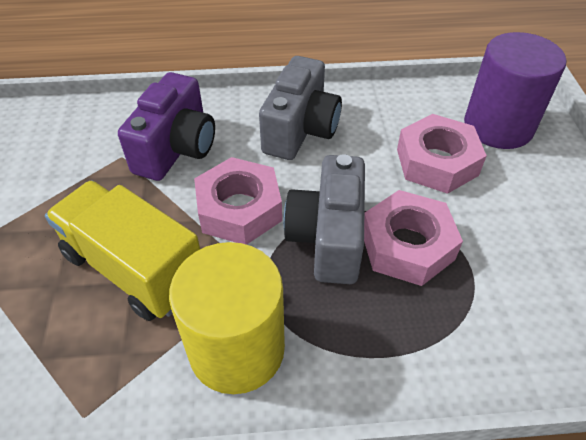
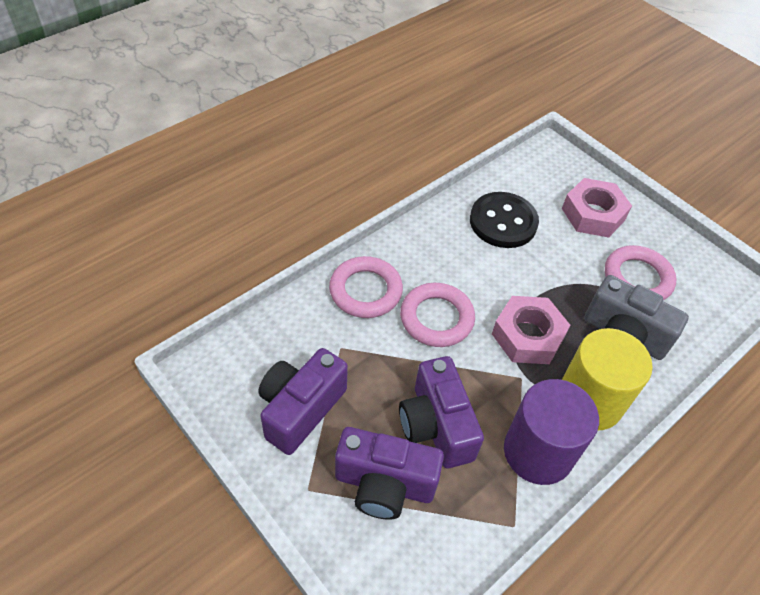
black button: none = 0 -> [470,192,539,248] = 1
grey camera: [259,56,342,160] [283,154,365,284] = 2 -> [584,275,689,360] = 1
pink nut: [194,157,282,245] [364,190,463,286] [397,114,487,194] = 3 -> [492,296,570,364] [562,178,632,237] = 2
pink ring: none = 0 -> [329,256,403,318] [400,283,475,347] [605,245,676,300] = 3
purple camera: [118,72,215,181] = 1 -> [258,348,348,455] [335,427,444,520] [399,356,484,468] = 3
yellow truck: [45,180,200,321] = 1 -> none = 0

